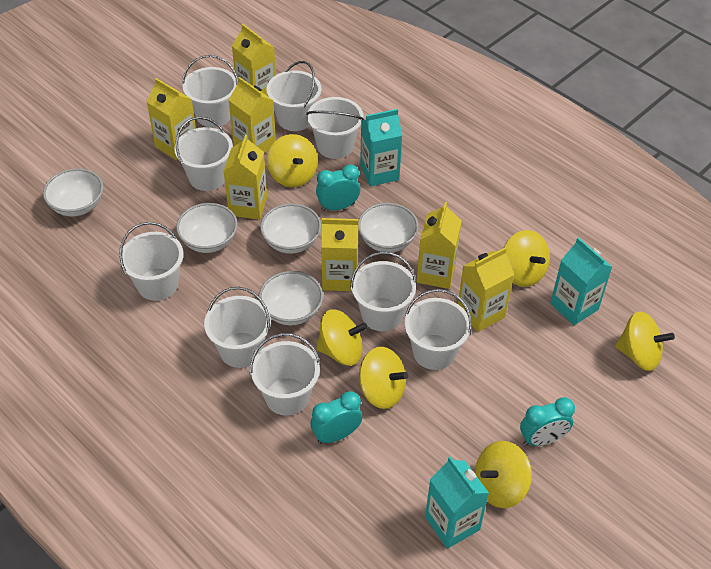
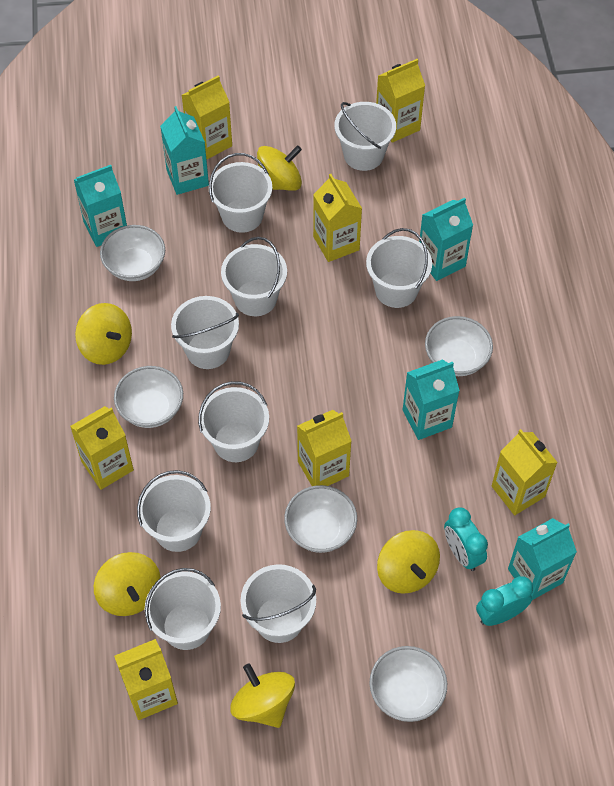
turquoise carton: [360,109,403,186] [425,456,489,549] [550,237,612,325] = 3 -> [74,165,127,247] [160,106,209,195] [403,360,460,440] [419,198,473,281] [508,518,577,600] = 5
turquoise clock: [311,391,362,444] [316,164,360,211] [520,397,575,446] = 3 -> [444,507,488,571] [476,576,533,626] = 2
yellow spinning top: [267,134,318,187] [316,309,368,366] [359,347,408,409] [475,441,532,508] [504,230,550,287] [615,311,675,371] = 6 -> [75,303,132,365] [94,552,161,616] [230,663,295,728] [257,145,302,191] [377,530,440,594] = 5

